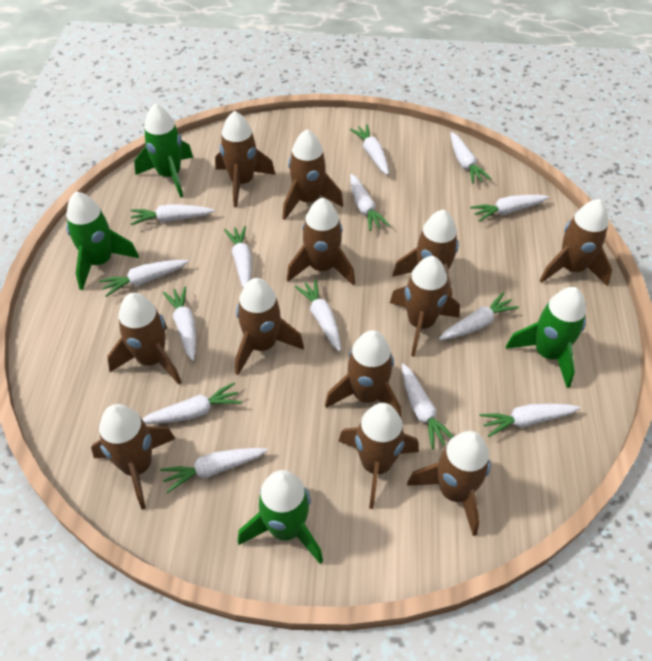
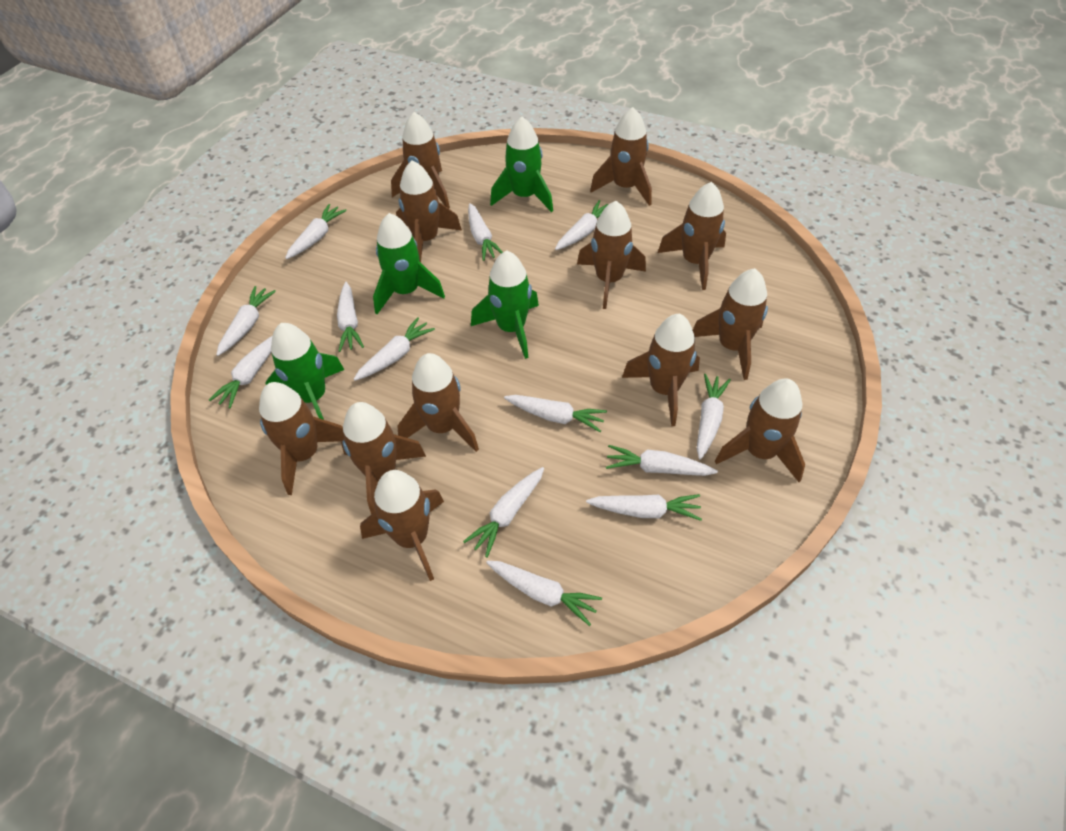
white carrot: [99,260,189,297] [131,204,215,225] [142,382,242,424] [160,448,268,493] [163,286,196,361] [224,226,252,288] [295,279,341,351] [350,124,389,175] [350,174,390,231] [402,363,453,450] [439,292,519,340] [451,132,491,184] [470,195,549,222] [480,404,580,437] = 14 -> [209,336,272,409] [216,286,276,356] [285,204,347,259] [337,282,364,352] [354,317,435,381] [463,467,544,557] [468,203,503,261] [486,561,602,626] [504,395,607,432] [555,200,608,250] [586,494,702,521] [606,445,718,476] [697,374,731,460] = 13

